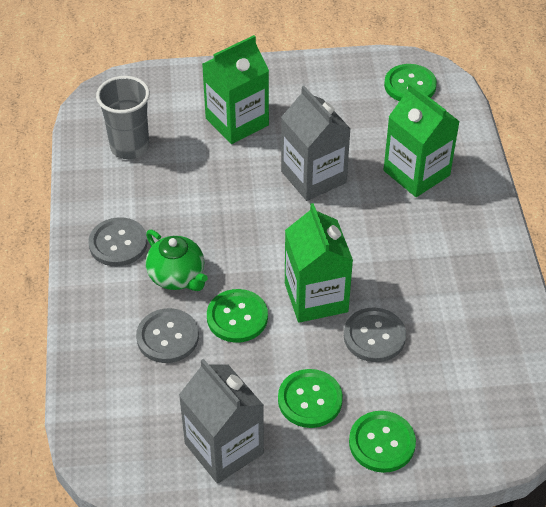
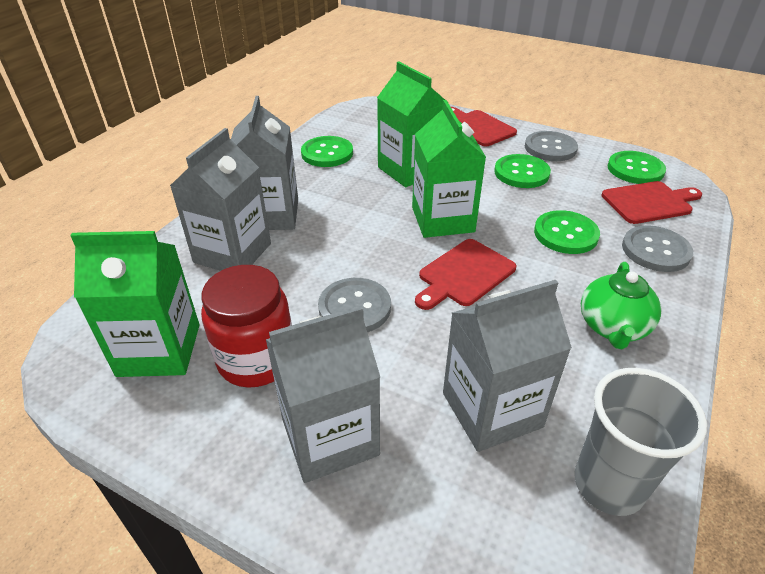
grey carton: [179,359,264,484] [281,86,351,201] = 2 -> [170,128,271,271] [231,96,298,230] [266,306,380,483] [443,280,572,452] = 4
red cutting board: none = 0 -> [415,239,516,310] [451,107,517,146] [602,181,702,224] = 3
red jar: none = 0 -> [201,265,292,388] = 1

